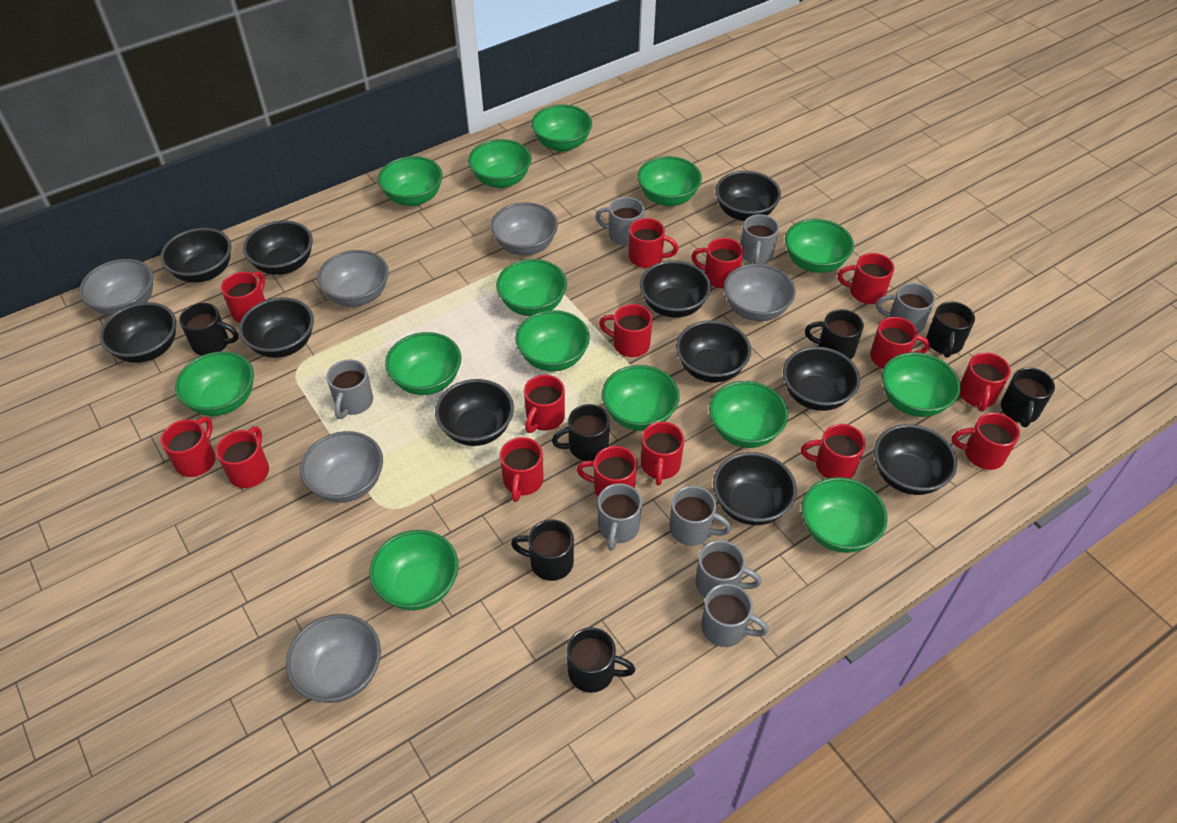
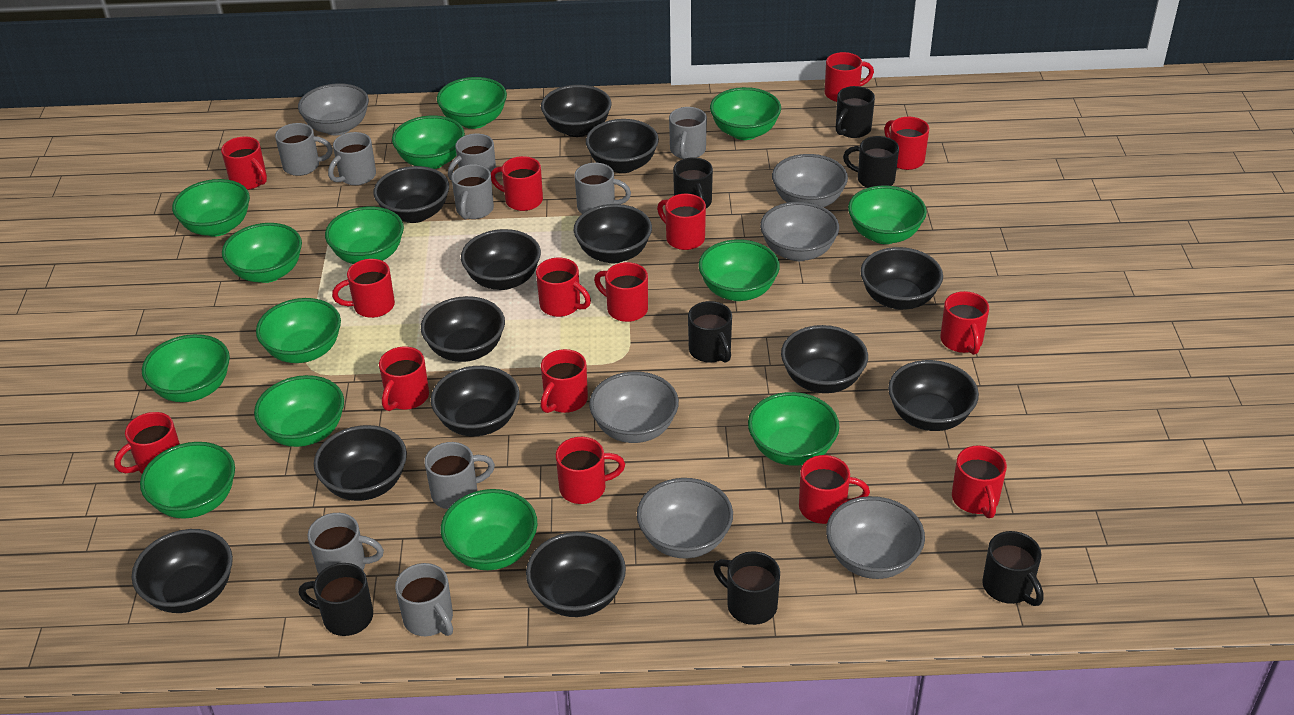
black bowl: [100,302,176,363] [160,228,231,283] [239,298,314,358] [243,220,313,275] [435,379,514,446] [640,260,711,318] [676,320,751,382] [713,452,797,525] [715,171,781,221] [783,346,860,411] [874,424,957,495] = 11 -> [132,529,233,613] [314,425,407,501] [373,166,449,223] [421,296,505,362] [431,366,520,436] [461,229,541,290] [526,532,626,617] [541,85,611,137] [574,204,652,263] [586,119,659,173] [781,325,868,393] [860,247,943,310] [888,360,979,431] = 13
grey mug: [327,359,373,419] [595,197,644,246] [598,483,642,551] [670,486,731,546] [695,540,762,598] [701,584,769,647] [741,214,779,264] [876,283,935,334] = 8 -> [275,123,333,176] [307,513,384,574] [328,132,376,185] [395,563,453,636] [424,442,495,509] [448,134,497,182] [451,164,494,220] [574,163,631,214] [669,107,707,159] = 9

